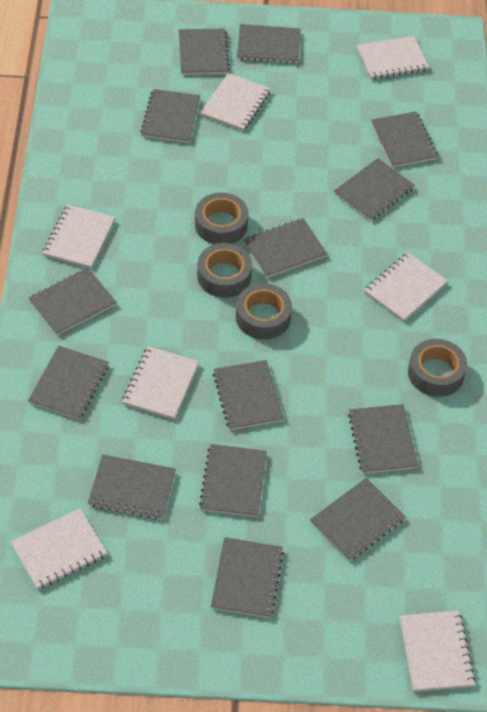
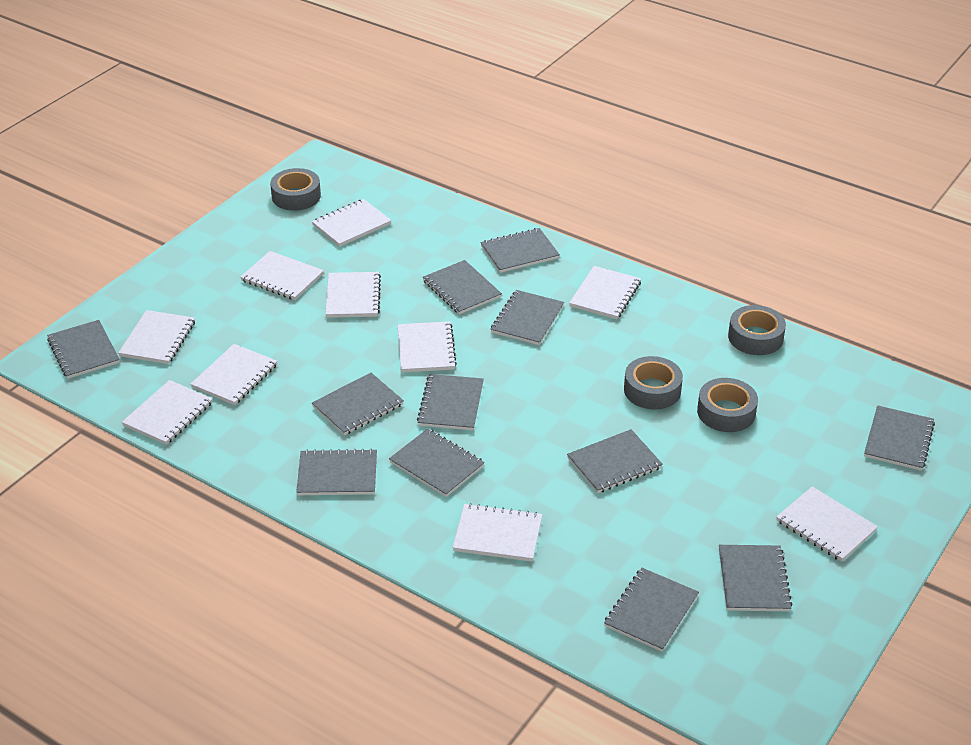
grey notebook: [28,345,109,420] [29,268,116,335] [88,454,176,520] [141,89,200,143] [179,29,230,75] [199,444,267,517] [211,537,284,618] [213,360,284,430] [237,24,300,64] [243,218,327,278] [310,478,406,561] [334,158,415,221] [348,404,418,474] [371,111,438,168] = 14 -> [47,320,120,379] [296,449,377,495] [312,373,404,435] [389,429,485,497] [417,374,484,431] [423,260,502,314] [481,228,560,273] [491,290,564,345] [567,429,663,493] [604,568,699,652] [719,545,793,611] [864,405,935,471] = 12
white notebook: [10,508,107,590] [43,204,115,269] [122,346,199,420] [200,73,271,131] [357,36,429,79] [364,252,448,322] [399,611,475,692] = 7 -> [118,310,195,364] [122,380,213,445] [190,344,277,405] [240,251,324,300] [312,199,392,247] [325,272,381,318] [398,321,457,373] [453,503,542,562] [569,266,641,319] [776,486,878,562] = 10

